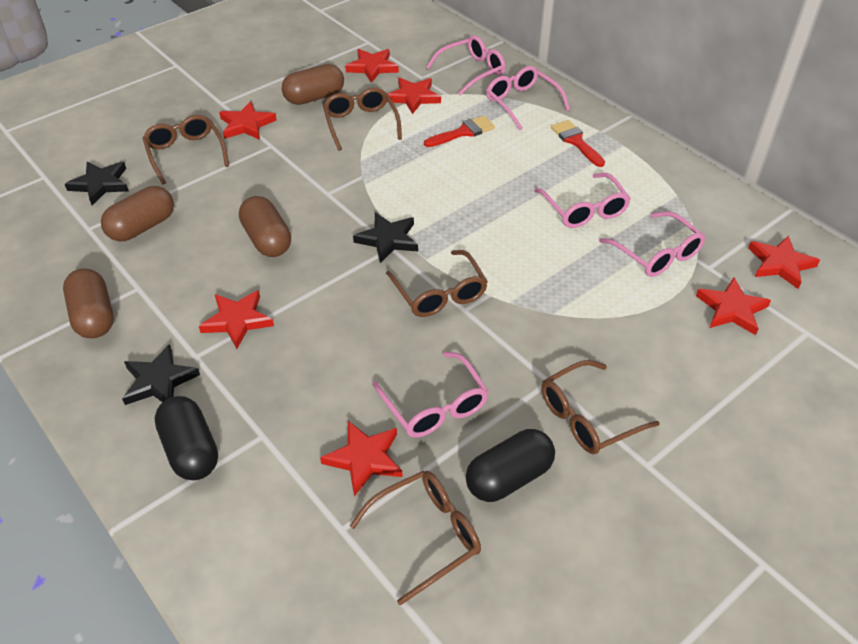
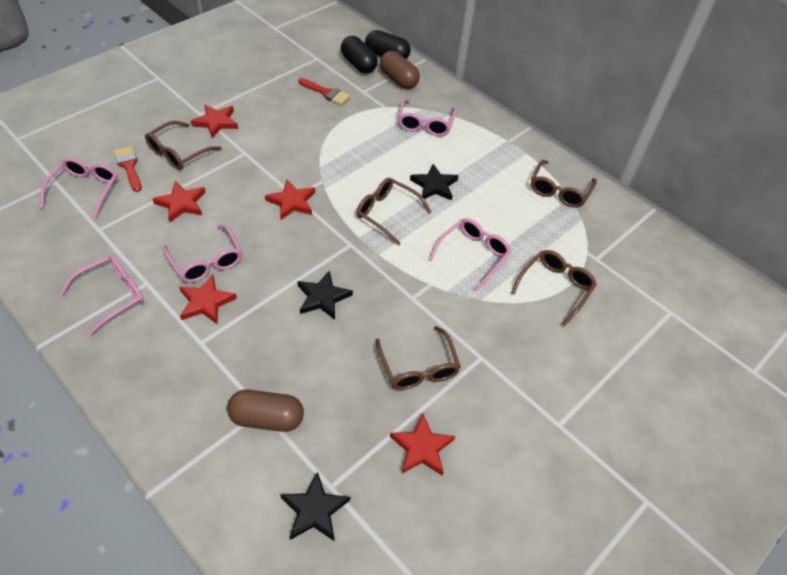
brown capsule: [63,268,114,338] [101,186,174,241] [239,196,291,257] [282,64,344,105] = 4 -> [227,390,304,432] [380,51,420,89] = 2
red star: [199,290,274,349] [219,101,277,140] [320,421,403,496] [345,49,399,83] [387,78,441,114] [696,277,771,335] [748,236,820,289] = 7 -> [153,181,206,222] [179,275,237,324] [191,104,238,138] [265,180,315,220] [390,414,455,476] = 5

